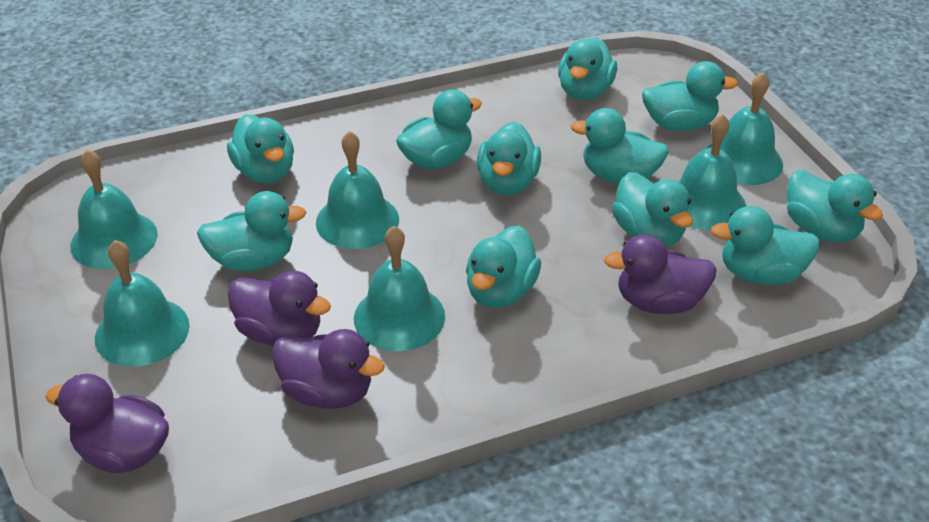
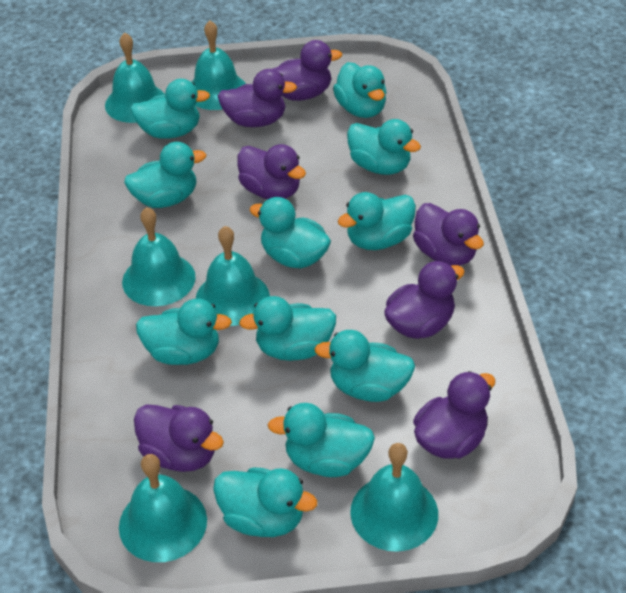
purple duck: [46,374,169,473] [228,271,331,346] [272,329,385,409] [604,234,717,314] = 4 -> [134,404,224,472] [218,69,297,127] [237,144,306,199] [273,40,342,101] [384,261,465,339] [413,203,484,266] [413,371,495,459] = 7

